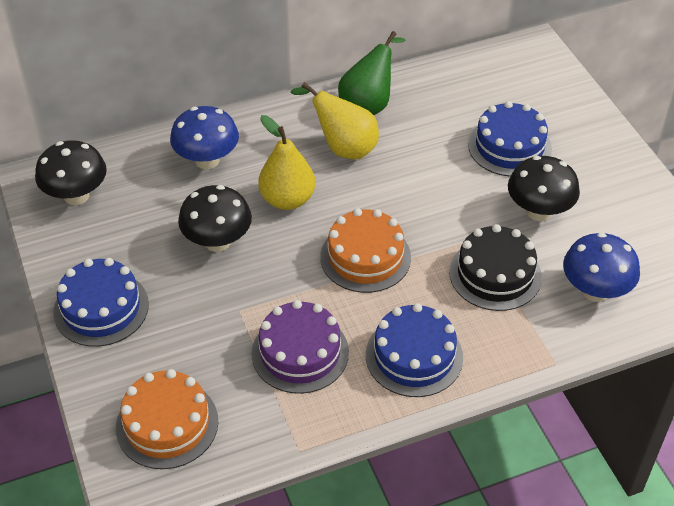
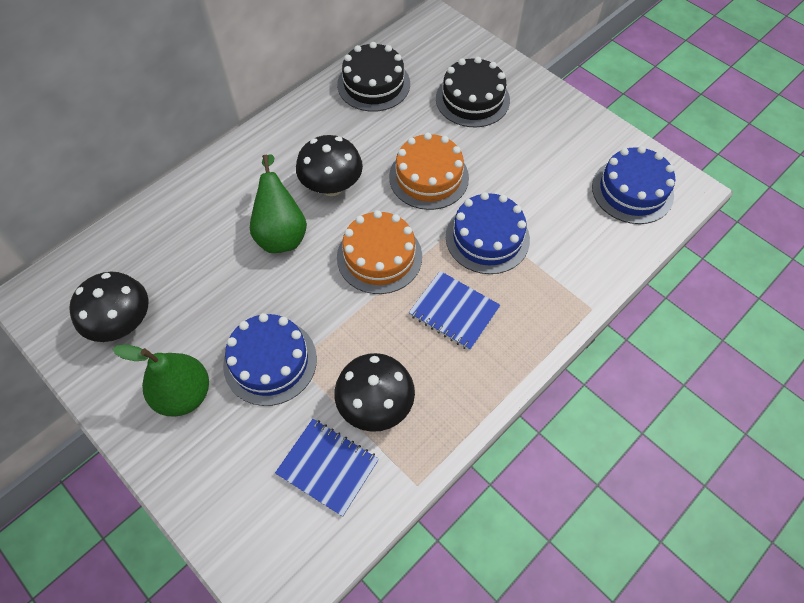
black cake: [449,224,542,311] = 1 -> [337,42,410,112] [436,57,510,127] = 2
blue mushroom: [170,106,239,169] [563,232,640,302] = 2 -> none = 0
blue notebook: none = 0 -> [275,419,379,517] [409,271,501,350] = 2
green pear: [338,31,405,115] = 1 -> [113,345,209,416] [250,154,307,253] = 2
purple cake: [252,300,349,394] = 1 -> none = 0
yellow pear: [258,115,315,210] [291,82,379,159] = 2 -> none = 0

